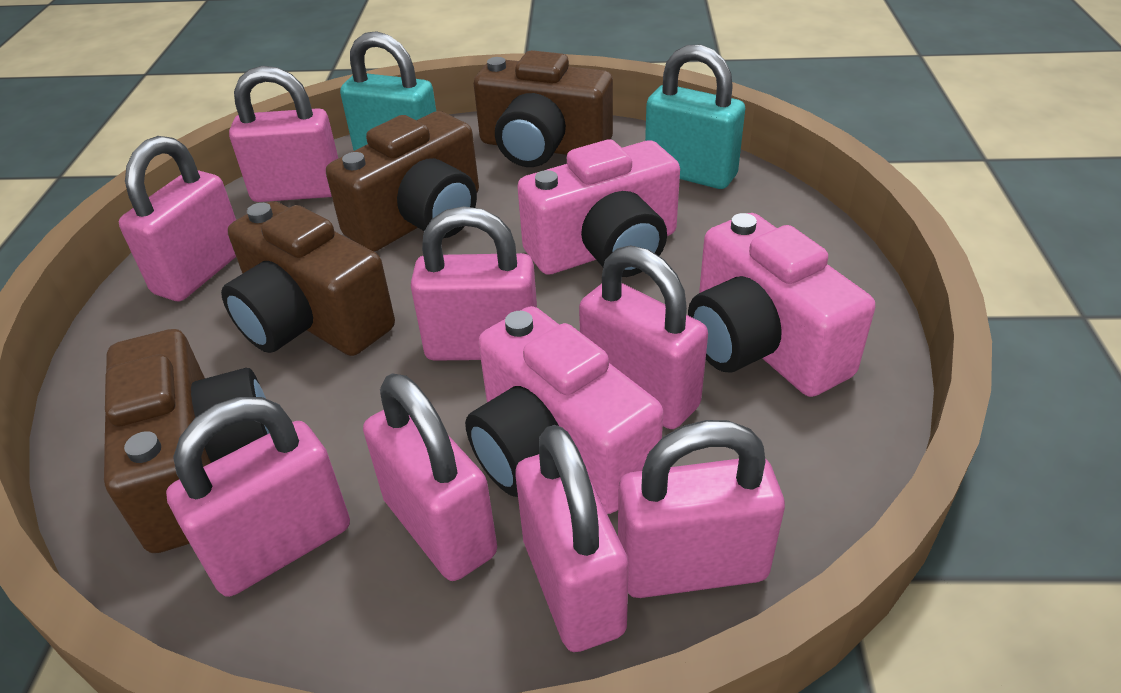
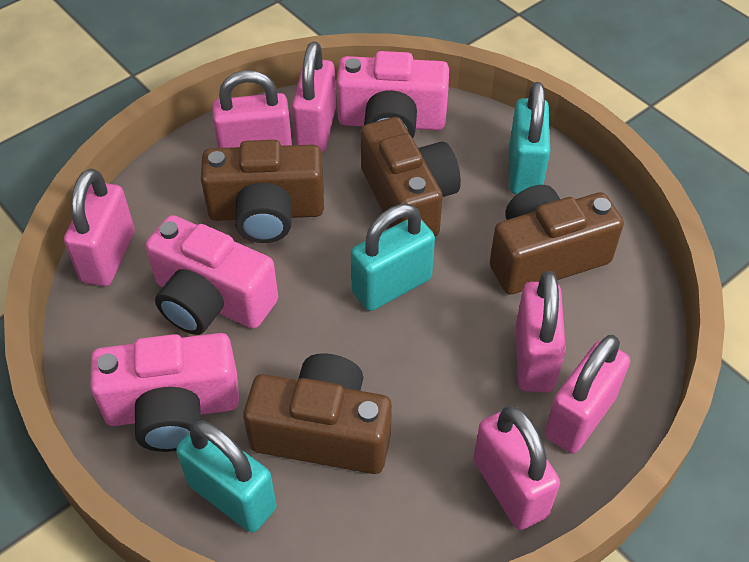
pink padlock: [119,136,236,301] [166,397,350,597] [229,66,338,202] [363,373,497,581] [410,206,537,361] [515,425,629,652] [579,245,708,429] [618,420,785,598] = 8 -> [64,169,135,286] [212,70,292,148] [292,41,336,153] [474,406,560,530] [516,271,566,392] [545,335,630,453] = 6
turquoise padlock: [340,31,436,151] [645,45,745,189] = 2 -> [176,420,277,533] [351,204,435,311] [510,82,550,194] = 3

